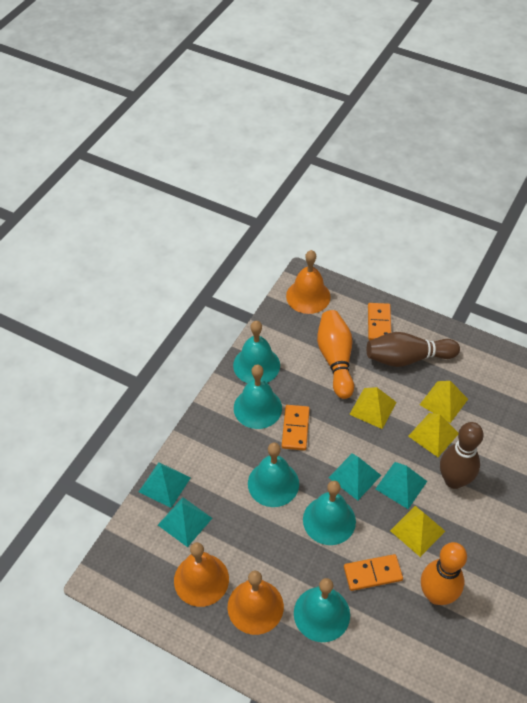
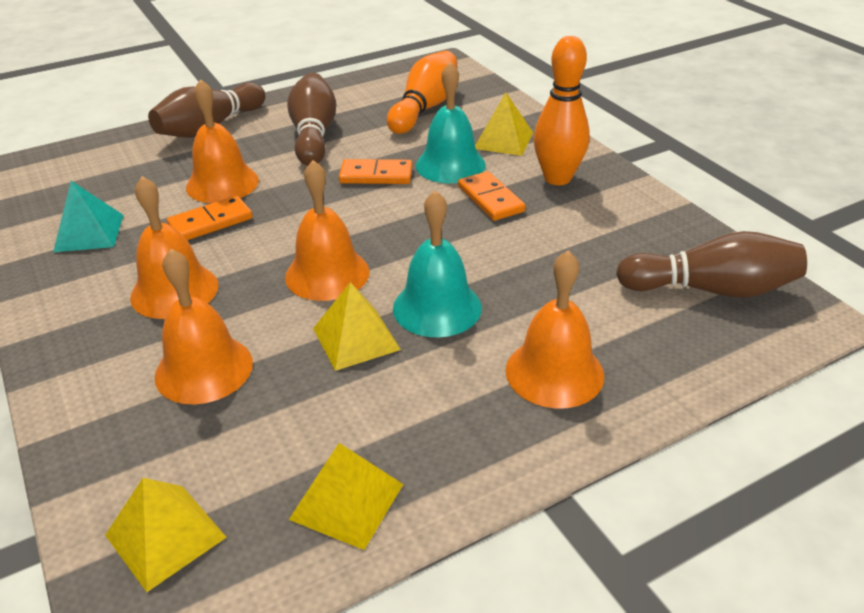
brown bowling pin: [367,332,460,367] [440,422,484,489] = 2 -> [148,82,265,138] [287,73,337,166] [616,231,807,298] = 3
orange bell: [174,542,229,607] [228,570,284,635] [286,250,331,314] = 3 -> [130,176,218,319] [154,249,253,405] [186,79,259,203] [285,160,370,301] [506,250,604,409] = 5
turquoise bell: [233,321,280,383] [234,365,282,429] [248,442,299,507] [294,578,350,642] [303,481,356,545] = 5 -> [393,190,482,337] [416,62,486,184] = 2
turquoise pyramid: [139,462,191,508] [158,497,212,547] [329,454,381,500] [376,462,427,509] = 4 -> [53,181,123,252] = 1

